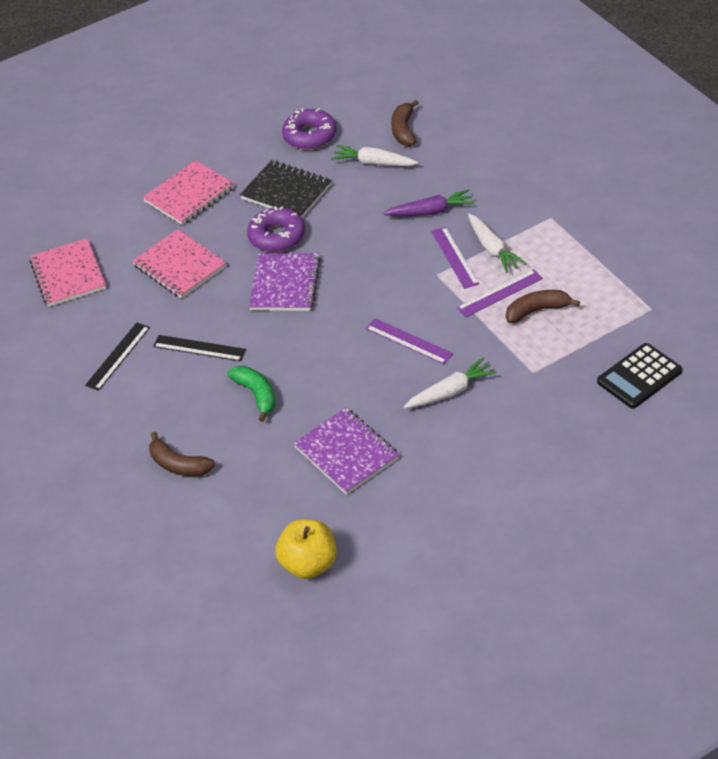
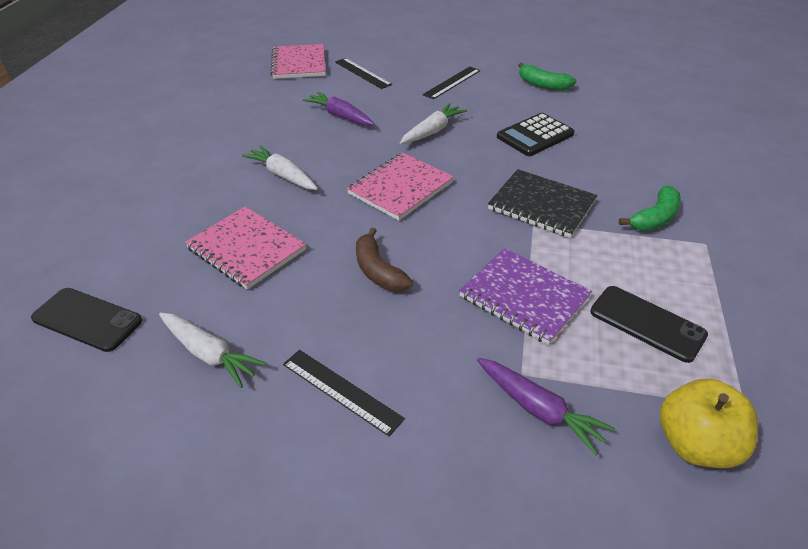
black phone: none = 0 -> [31,288,142,352] [590,286,708,363] = 2
black ruler: [85,323,150,391] [153,335,246,361] = 2 -> [283,350,405,437] [335,58,392,89] [422,66,480,99] = 3
brown banana: [149,432,215,476] [391,100,419,146] [506,290,580,323] = 3 -> [356,228,413,292] = 1
green banana: [227,366,275,422] = 1 -> [519,63,576,90] [619,185,681,231] = 2
purple carrot: [383,189,475,216] = 1 -> [303,92,375,126] [477,358,615,455] = 2
purple donut: [247,206,305,252] [282,108,337,150] = 2 -> none = 0
purple notebook: [249,253,321,311] [293,408,399,495] = 2 -> [459,248,592,345] = 1
purple ruler: [366,318,453,364] [431,227,479,289] [457,269,543,317] = 3 -> none = 0

